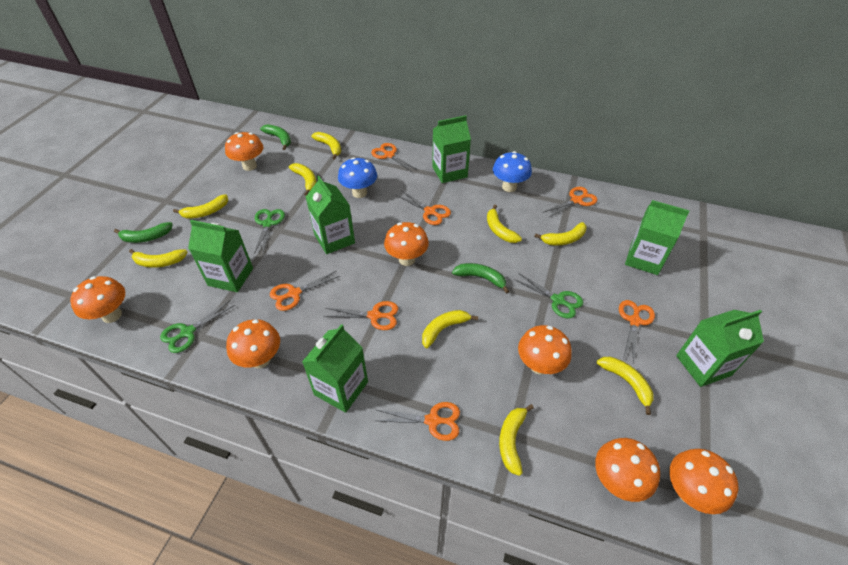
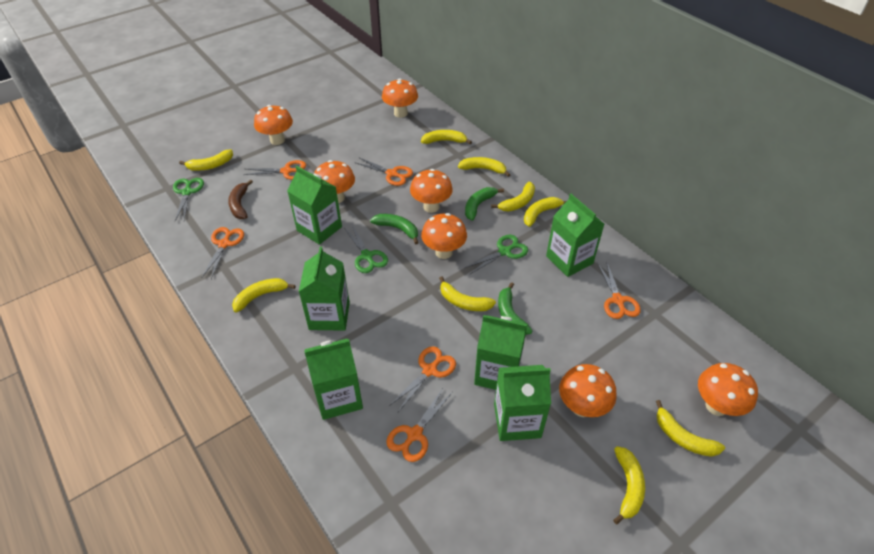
blue mushroom: [338,157,377,198] [493,151,532,192] = 2 -> none = 0
brown banana: none = 0 -> [228,180,253,219] = 1
orange scissors: [270,271,340,311] [324,301,398,330] [371,143,419,173] [375,402,460,441] [396,190,451,225] [544,187,597,218] [619,300,655,364] = 7 -> [201,227,244,279] [243,160,306,180] [354,158,413,186] [386,388,453,462] [389,346,456,412] [598,263,641,319] = 6

